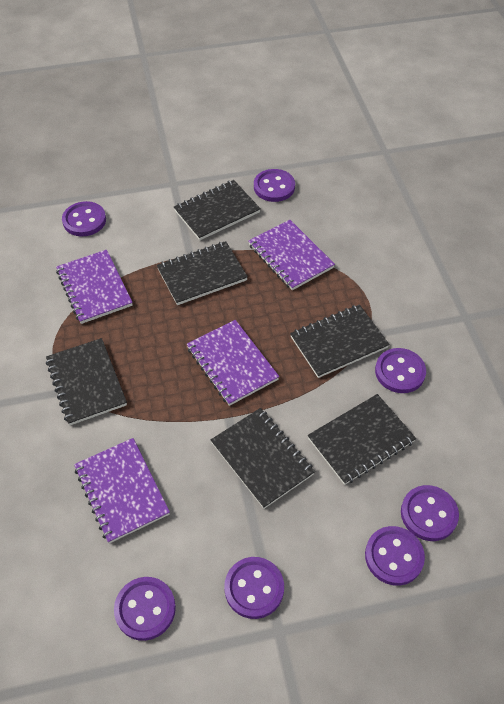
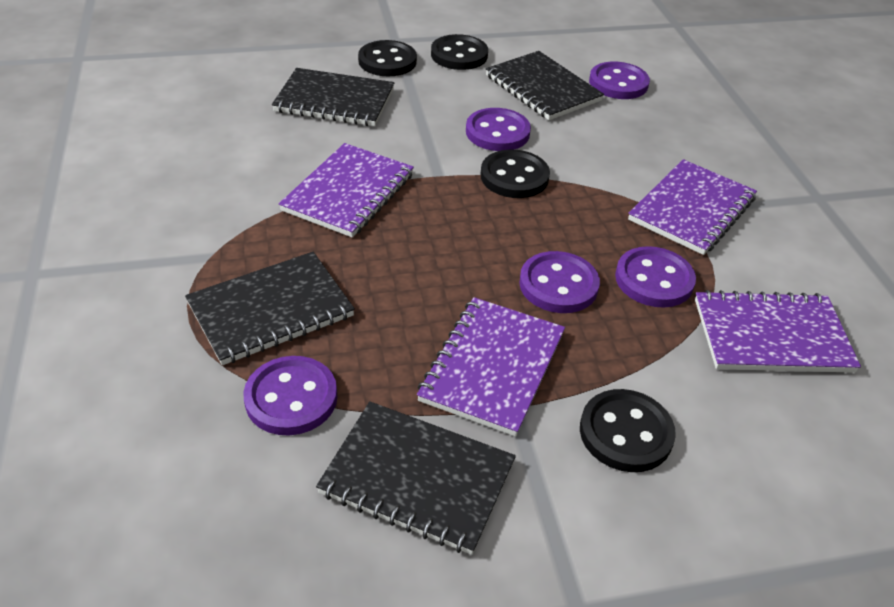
black button: none = 0 -> [358,40,417,76] [431,34,488,70] [481,150,550,198] [580,389,676,472] = 4
black notebook: [46,338,127,425] [157,241,248,305] [174,180,261,240] [211,408,315,509] [290,304,390,378] [307,394,416,485] = 6 -> [185,252,355,365] [272,68,394,126] [316,401,516,555] [486,51,604,120] = 4
purple button: [62,201,106,236] [114,577,176,641] [224,557,284,619] [254,169,295,202] [365,526,425,586] [375,348,426,393] [401,485,459,541] = 7 -> [243,356,337,435] [466,108,531,151] [519,251,600,313] [589,62,650,99] [615,246,696,308] = 5

